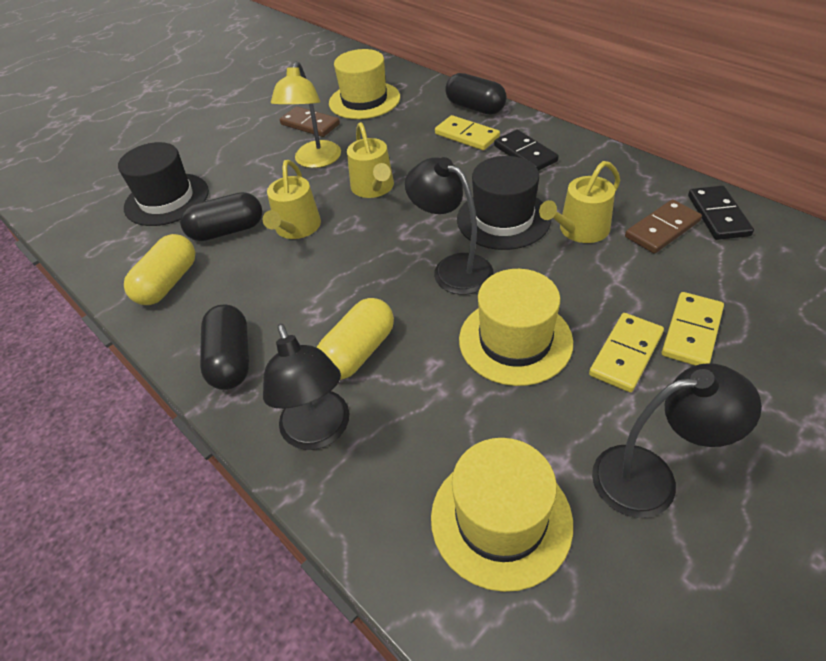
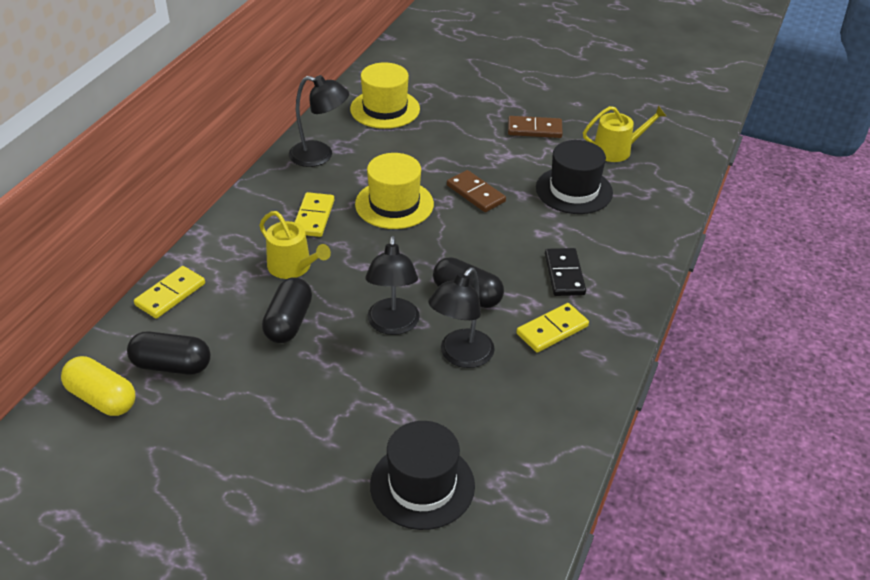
black domino: [494,130,559,171] [688,186,754,240] = 2 -> [545,248,586,296] = 1
yellow capsule: [124,234,195,305] [317,298,394,380] = 2 -> [61,356,135,416] = 1
yellow hat: [329,49,400,119] [431,438,573,592] [459,269,573,386] = 3 -> [350,62,420,129] [355,153,434,229] = 2
yellow lamp: [271,61,341,168] = 1 -> none = 0
yellow watering can: [263,160,321,239] [347,122,394,198] [539,161,620,243] = 3 -> [259,211,331,279] [583,106,666,162] = 2

